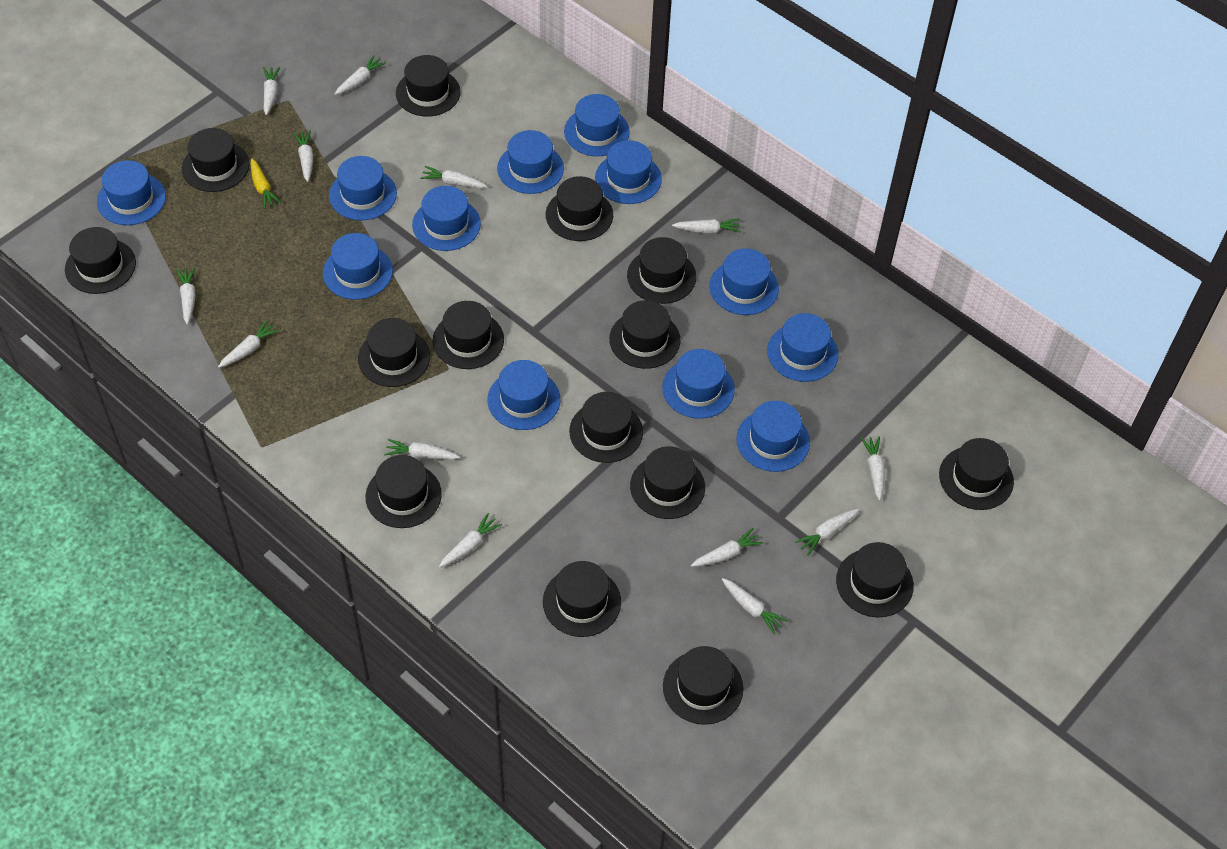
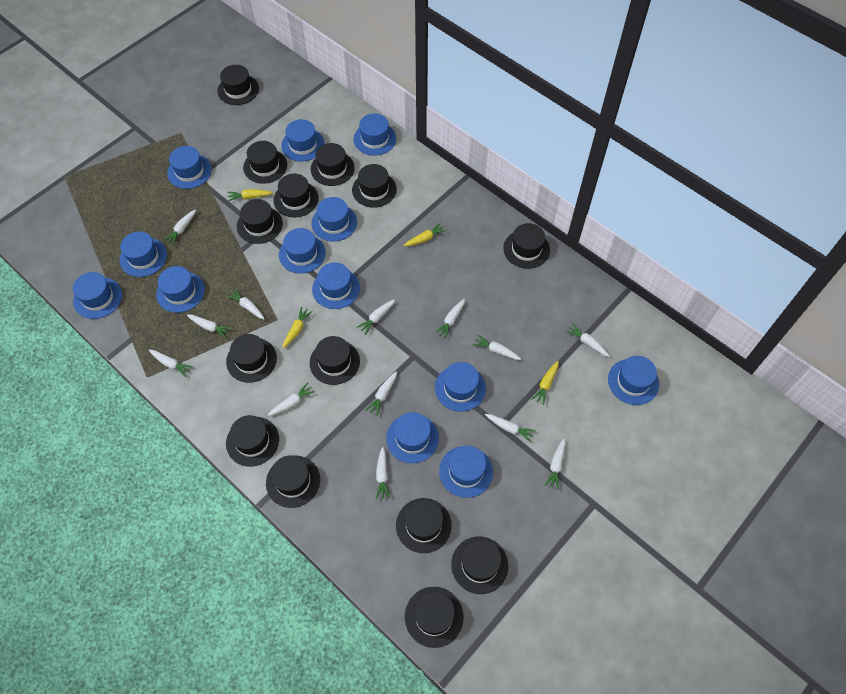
black hat: [65,227,136,294] [182,128,249,192] [358,318,430,387] [366,455,442,528] [396,55,461,116] [433,301,504,369] [543,561,621,637] [546,176,613,241] [569,392,643,463] [609,300,680,369] [627,237,696,304] [630,446,705,519] [663,646,743,725] [836,542,914,617] [939,438,1014,510] = 15 -> [217,65,259,105] [226,334,277,383] [226,415,279,467] [237,199,283,244] [243,141,287,184] [266,455,320,508] [273,174,319,217] [310,336,360,385] [311,143,355,186] [352,164,397,208] [396,498,452,553] [405,587,464,648] [451,537,508,594] [503,223,550,269] = 14
blue hat: [97,160,166,225] [323,233,393,300] [329,156,397,220] [412,186,481,251] [488,360,560,430] [497,130,564,194] [564,94,630,156] [595,140,662,204] [662,349,735,419] [709,248,779,315] [736,401,810,472] [767,313,838,382] = 12 -> [73,272,122,319] [120,232,167,277] [156,266,205,313] [167,146,212,189] [279,228,326,274] [281,119,325,162] [311,197,357,242] [312,263,360,309] [353,113,396,156] [386,412,439,463] [435,362,486,412] [439,446,493,498] [608,356,659,405] = 13
yellow carrot: [251,158,281,209] = 1 -> [227,189,273,201] [282,307,313,348] [403,222,447,246] [531,361,559,405] = 4

